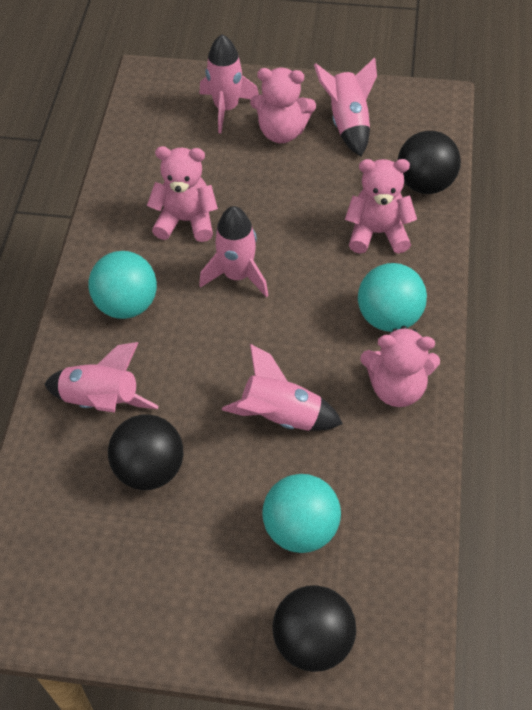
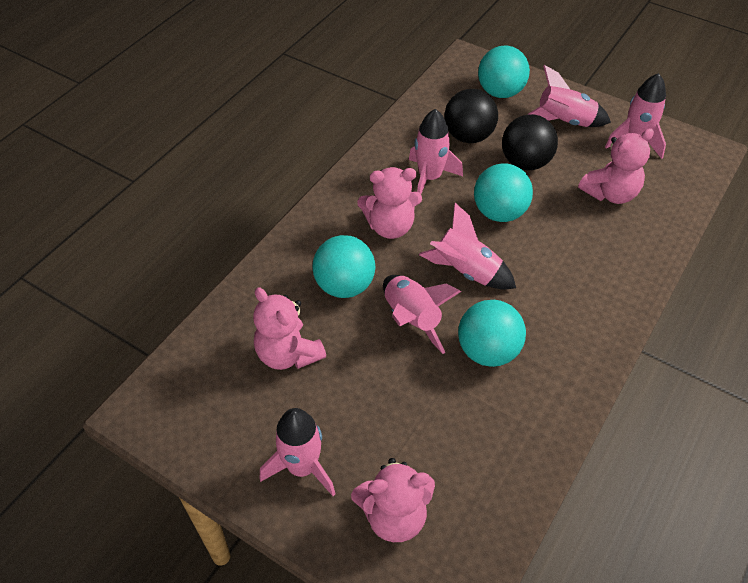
black ball: [108,415,183,490] [272,585,356,672] [398,131,461,194] = 3 -> [444,89,498,143] [502,114,558,170] = 2
pink rocket: [44,342,159,413] [199,206,268,297] [200,34,259,133] [222,344,343,431] [314,57,377,156] = 5 -> [260,408,336,496] [383,275,461,354] [409,109,463,194] [419,203,516,289] [527,65,611,127] [605,73,666,159] = 6
turquoise ball: [88,251,157,319] [262,474,341,553] [358,263,427,332] = 3 -> [313,235,375,298] [458,300,526,367] [474,164,533,222] [478,45,530,98] = 4

